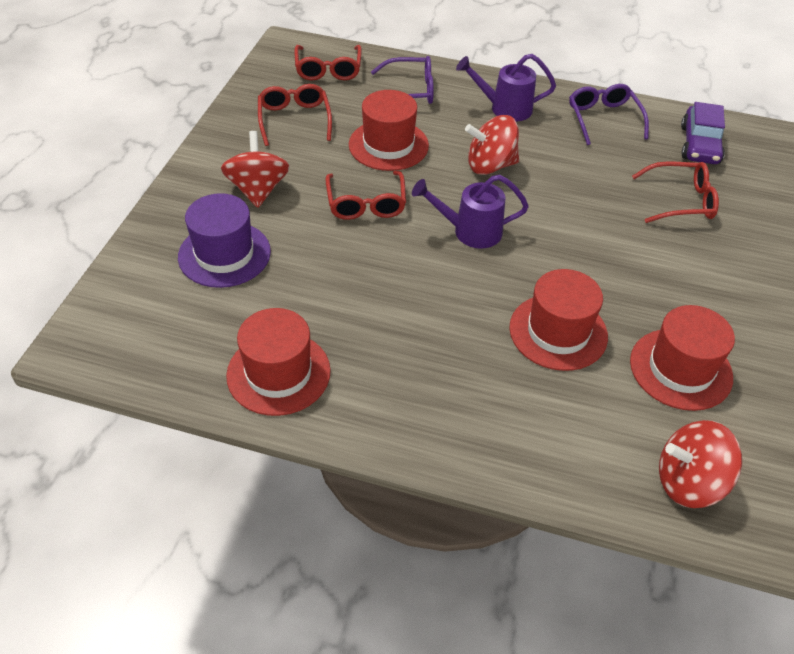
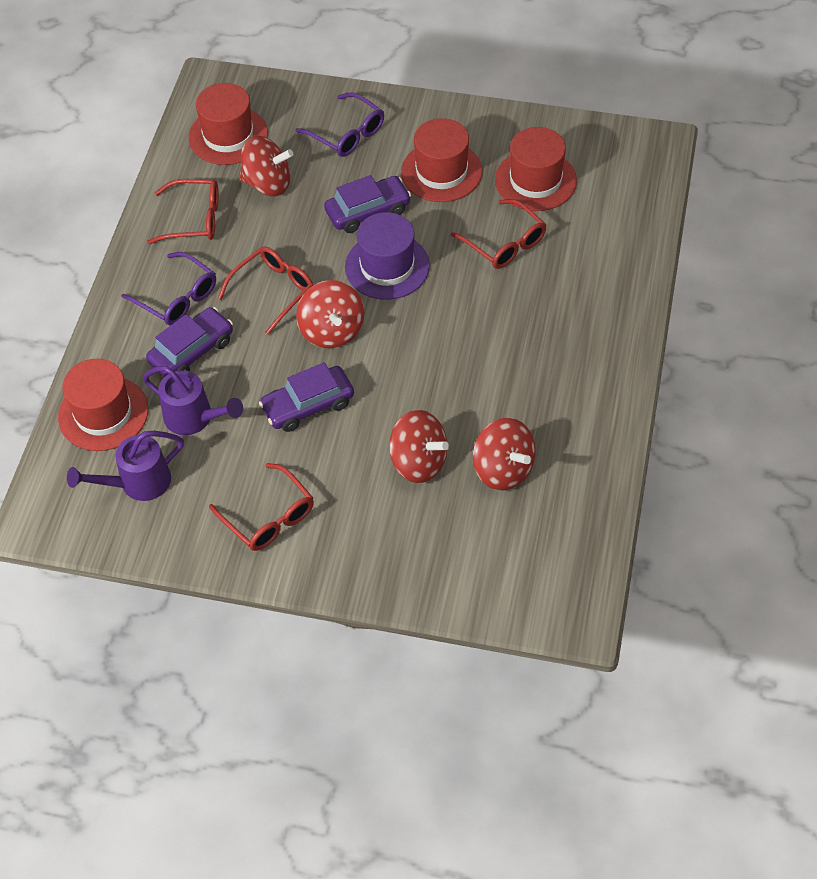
purple car: [681,102,725,164] = 1 -> [146,307,233,377] [259,362,354,432] [324,175,411,233] = 3
red spinning top: [221,131,290,208] [465,115,519,175] [659,420,742,508] = 3 -> [239,135,293,197] [296,280,364,348] [389,410,449,483] [473,418,536,491] = 4

